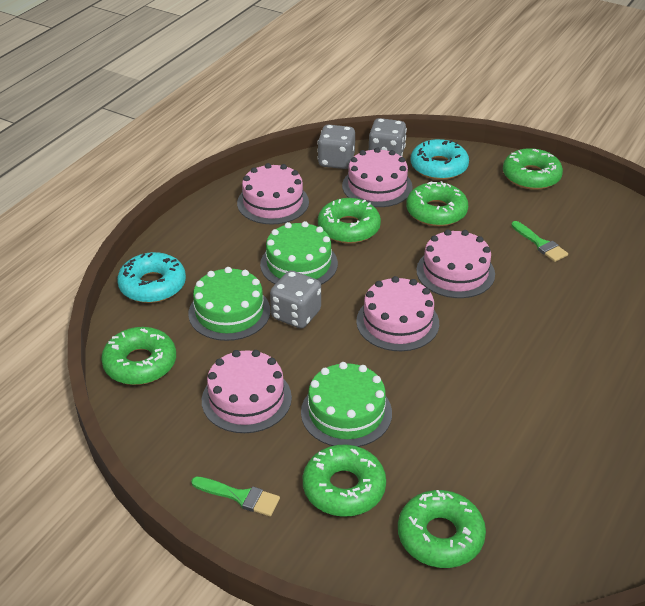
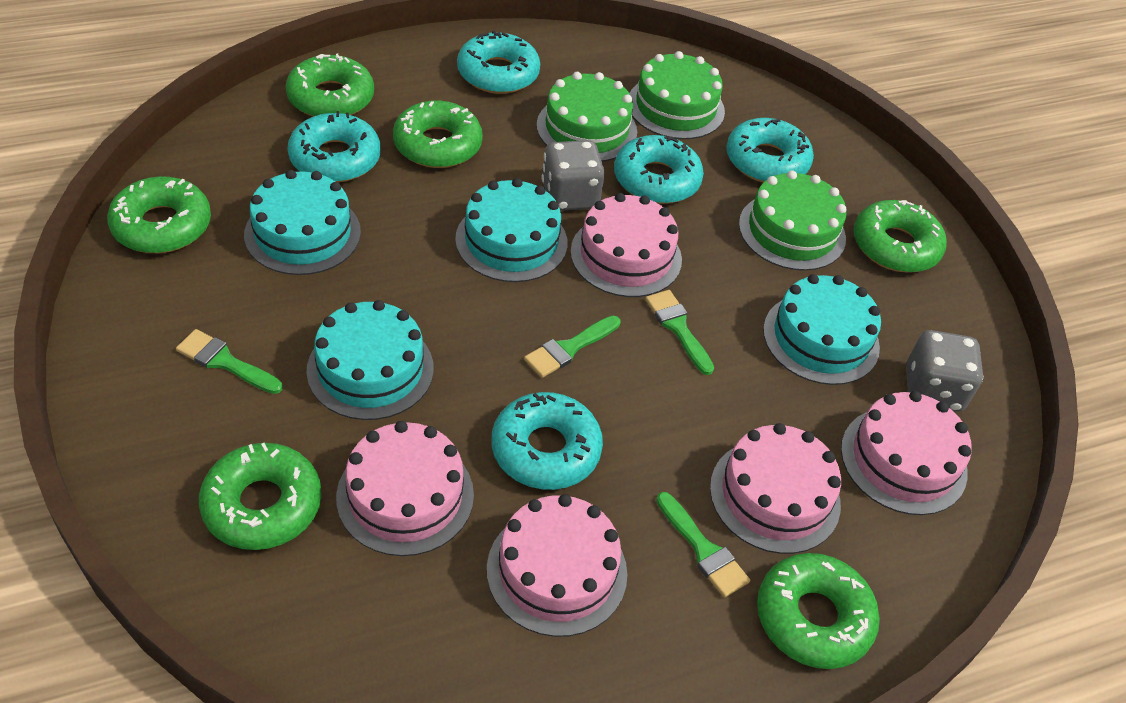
green brush: [191,476,280,516] [511,221,568,262] = 2 -> [176,329,283,394] [524,316,621,378] [645,290,714,375] [656,492,750,598] = 4
grey dice: [270,271,321,329] [317,124,355,169] [369,118,407,157] = 3 -> [542,140,605,211] [906,330,983,412] = 2
turquoise cake: none = 0 -> [244,170,361,275] [307,300,434,420] [455,178,567,282] [763,274,881,385] = 4
turquoise donut: [117,252,186,303] [411,139,469,180] = 2 -> [288,111,381,182] [457,31,540,94] [492,392,603,490] [614,135,704,204] [726,118,814,183] = 5

